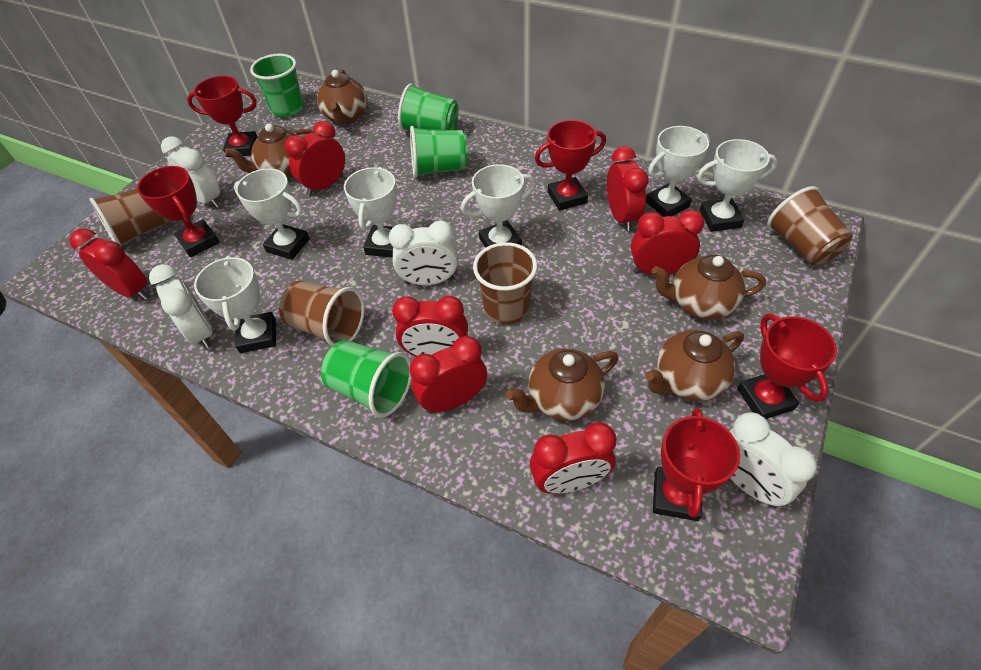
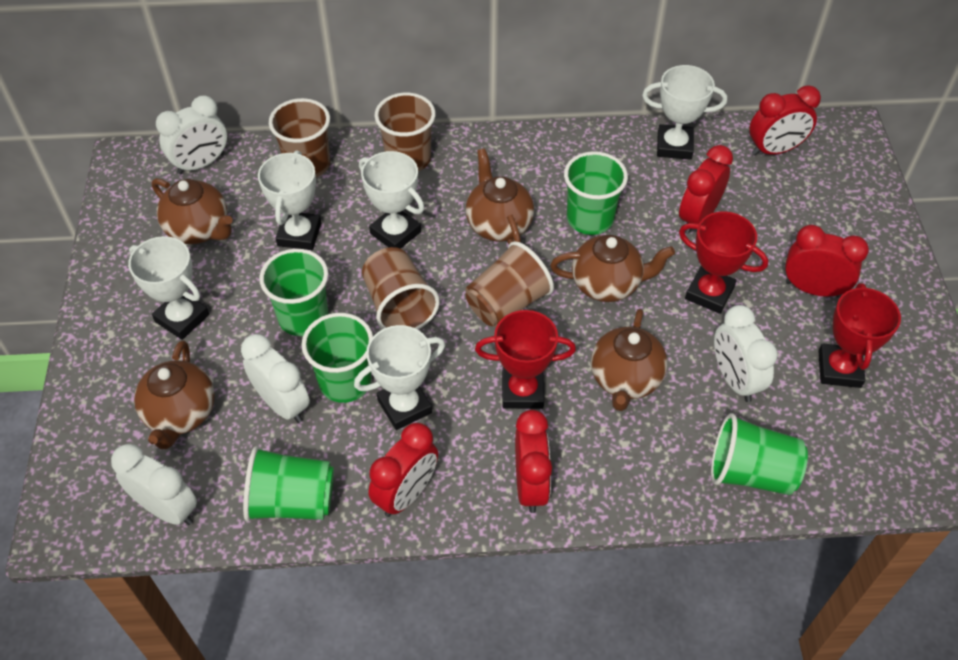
green cup: [250,54,304,117] [321,340,412,418] [398,83,459,132] [410,126,468,178] = 4 -> [243,446,334,521] [259,249,329,336] [302,313,373,403] [564,151,628,235] [711,413,808,495] = 5
red clock: [69,229,148,300] [285,121,345,196] [392,296,468,357] [410,336,487,413] [530,422,617,494] [607,146,648,231] [631,210,704,275] = 7 -> [368,423,438,517] [515,410,552,513] [679,145,733,233] [749,85,821,156] [785,225,869,298] = 5
red trophy: [137,166,220,257] [187,76,257,157] [535,120,606,211] [653,408,740,521] [737,314,837,419] = 5 -> [475,310,576,409] [679,211,768,314] [819,283,901,388] = 3
white trophy: [194,256,276,353] [234,169,310,260] [344,167,397,258] [461,164,535,248] [646,126,710,217] [697,139,777,232] = 6 -> [128,236,209,340] [258,151,321,250] [354,325,445,430] [359,151,424,249] [642,65,727,160] = 5

